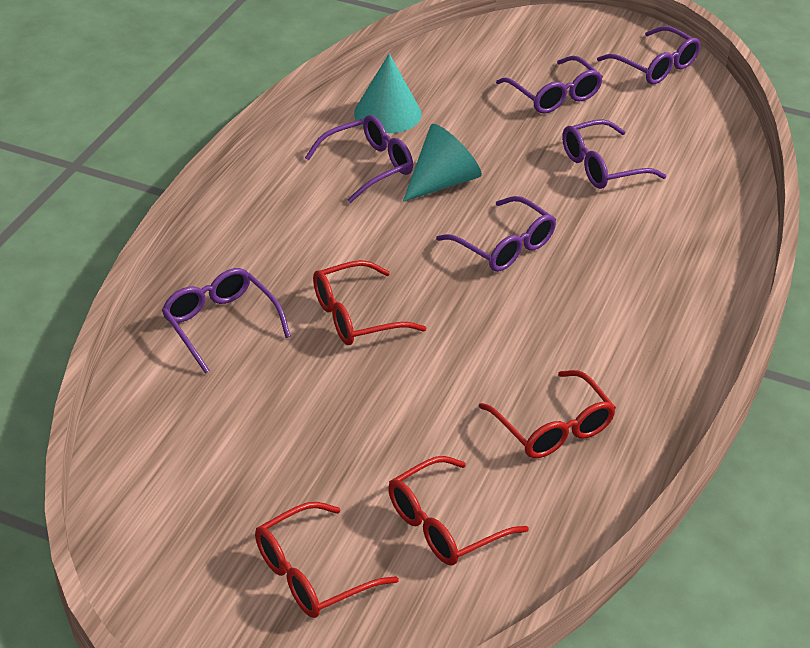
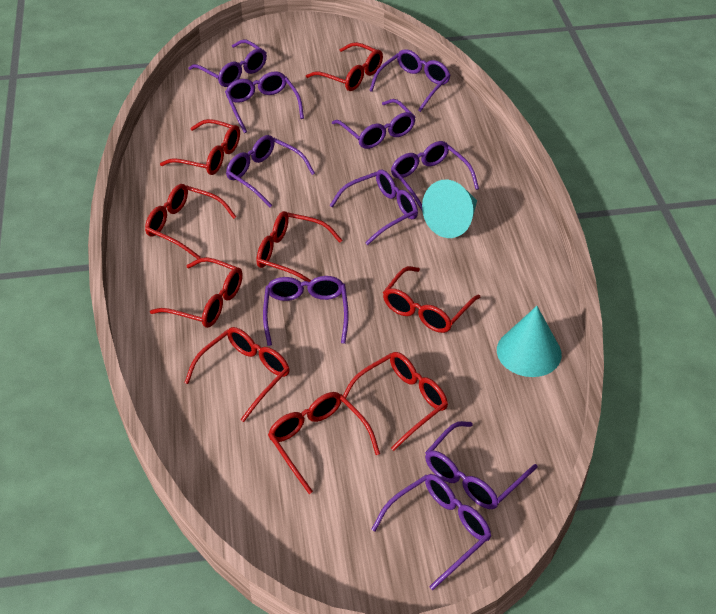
purple glasses: [162,268,291,374] [305,115,413,203] [436,196,556,272] [496,56,603,113] [562,119,666,189] [597,26,701,84] = 6 -> [188,40,267,87] [225,71,304,133] [226,135,315,207] [263,276,349,346] [329,169,418,245] [332,99,416,149] [369,49,451,112] [371,474,491,590] [391,141,479,210] [425,421,538,509] = 10
red glasses: [255,502,399,618] [313,260,426,345] [388,456,529,566] [479,370,616,458] = 4 -> [145,184,236,259] [150,257,243,328] [160,119,240,175] [184,327,290,422] [257,211,342,282] [268,392,380,494] [306,42,383,91] [342,352,448,451] [383,266,480,333] = 9

